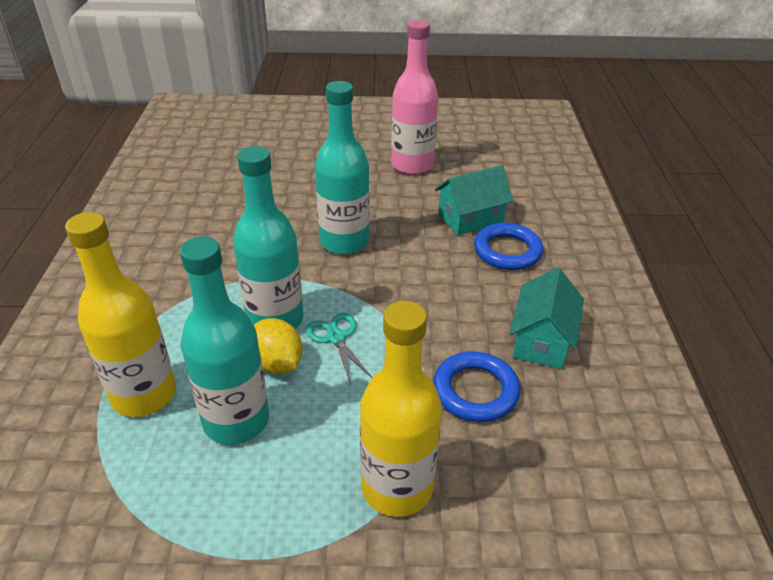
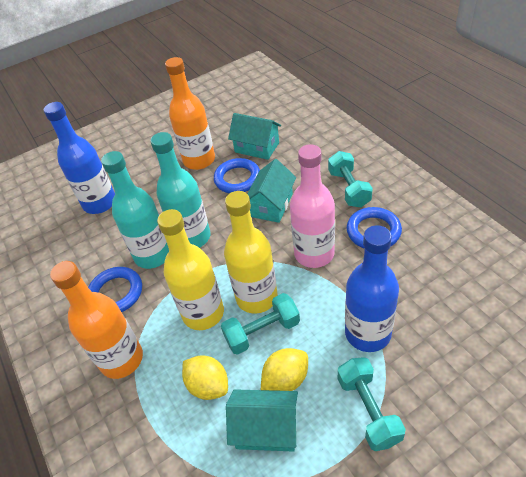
blue bottle: none = 0 -> [44,102,115,214] [345,225,399,352] = 2
blue ring: [433,351,520,422] [474,223,543,270] = 2 -> [88,267,142,312] [214,158,260,193] [347,207,402,249] = 3
orange bottle: none = 0 -> [50,261,143,379] [165,57,215,170] = 2
turquoise bottle: [180,236,269,445] [233,146,303,329] [315,81,370,255] = 3 -> [101,151,169,269] [150,132,210,248] = 2
turquoise dumbbell: none = 0 -> [221,293,300,355] [328,151,373,207] [338,357,405,451] = 3
turquoise house: [435,165,513,235] [509,268,584,369] = 2 -> [226,389,298,452] [228,113,281,160] [247,159,296,223] = 3
turquoise scissors: [306,313,373,385] = 1 -> none = 0
yellow lemon: [254,318,303,374] = 1 -> [182,355,228,400] [261,348,308,391] = 2

